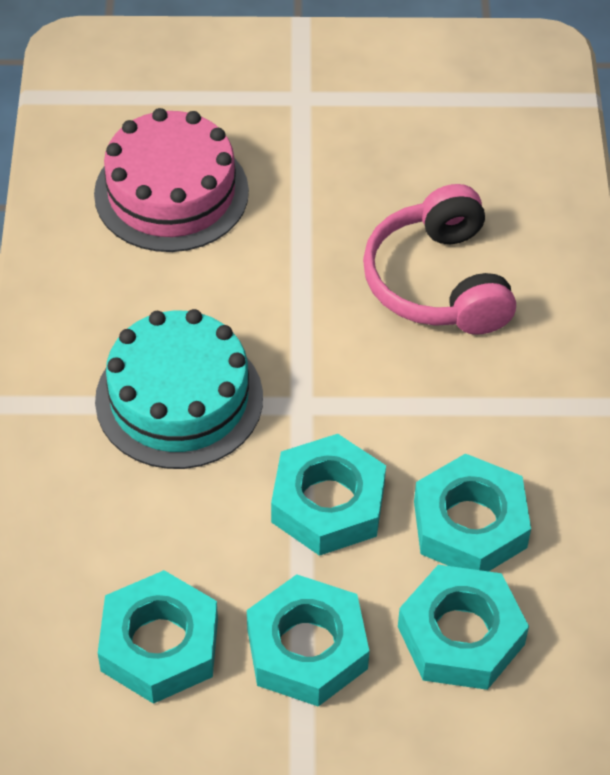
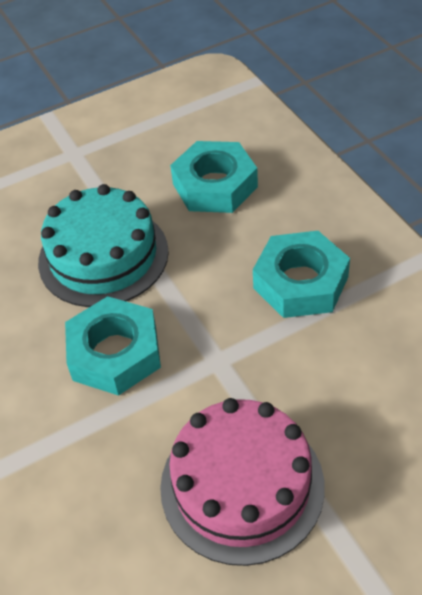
pink headphones: [363,184,516,335] = 1 -> none = 0
turquoise nut: [98,570,218,704] [247,574,369,707] [271,434,386,556] [398,565,529,690] [414,453,531,572] = 5 -> [65,296,161,396] [170,141,258,213] [253,231,350,318] = 3

